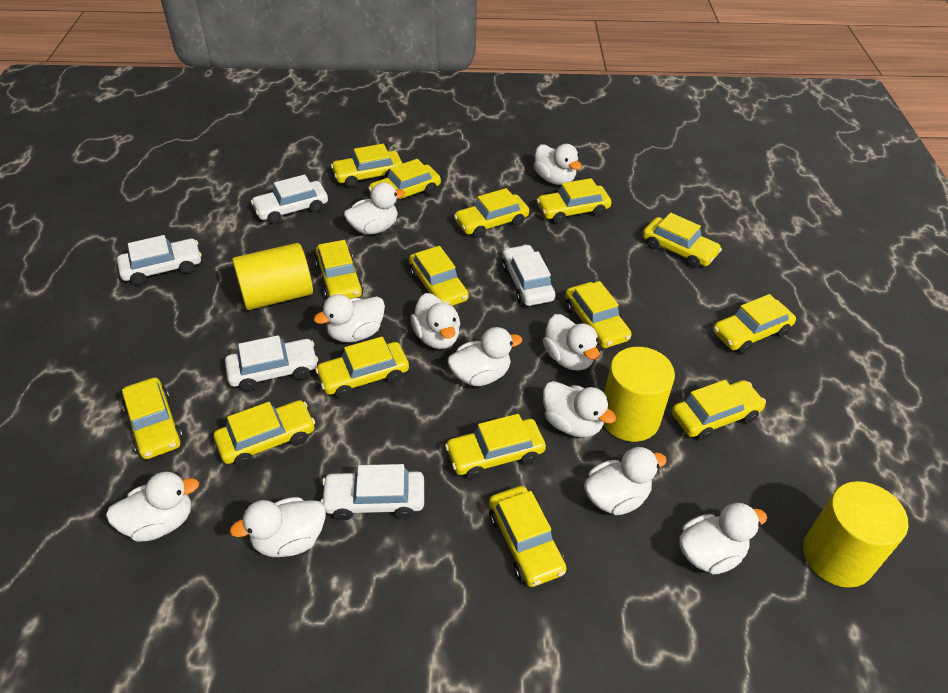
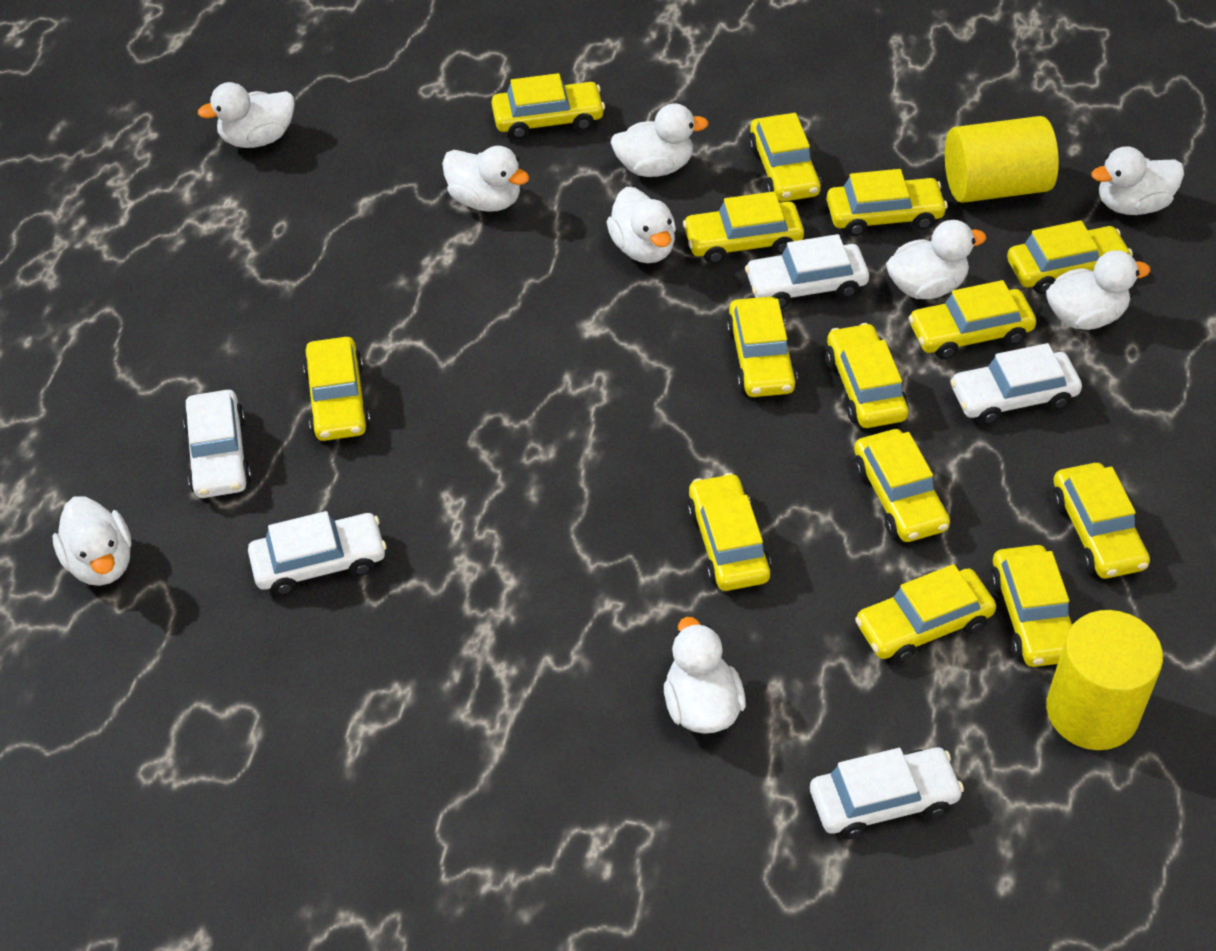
white duck: [106,471,199,542] [230,497,326,557] [314,294,385,343] [344,182,405,235] [410,293,460,349] [447,327,522,386] [534,144,582,185] [543,314,600,370] [543,381,616,437] [584,447,667,515] [679,503,767,575] = 11 -> [53,496,132,586] [198,82,294,148] [442,146,530,212] [607,187,676,263] [611,103,709,177] [664,617,746,734] [886,220,987,299] [1046,250,1151,330] [1091,146,1184,215] = 9
yellow car: [122,377,183,459] [214,400,315,467] [315,240,363,299] [315,337,409,398] [331,144,403,187] [368,159,441,207] [409,246,469,306] [445,414,546,479] [454,188,529,238] [489,486,567,587] [537,178,612,224] [565,281,632,348] [642,213,722,268] [672,380,766,440] [713,294,796,353] = 15 -> [303,337,370,441] [491,73,605,139] [683,191,804,264] [687,473,771,591] [726,297,797,397] [749,113,821,202] [826,323,908,428] [827,169,948,236] [854,429,950,542] [855,564,996,663] [908,280,1036,359] [990,545,1072,667] [1007,220,1133,294] [1053,463,1150,579] = 14
yellow cylinder: [232,243,313,310] [603,347,675,442] [803,481,908,588] = 3 -> [945,116,1059,203] [1046,610,1163,750] = 2

